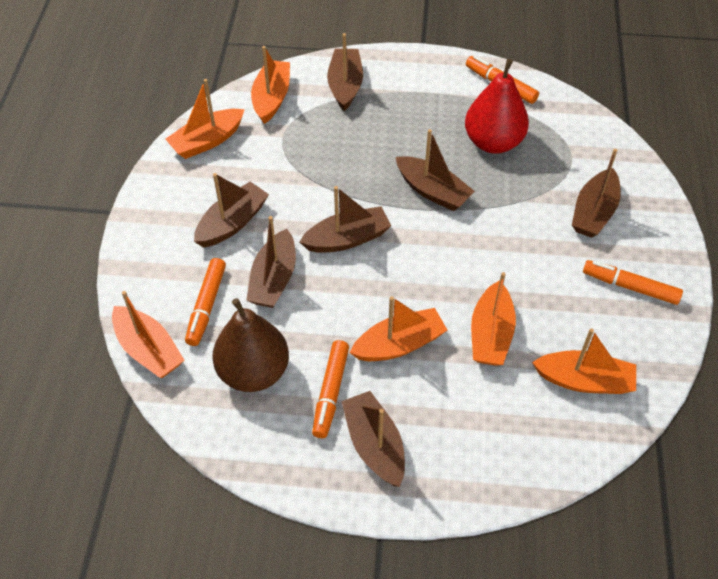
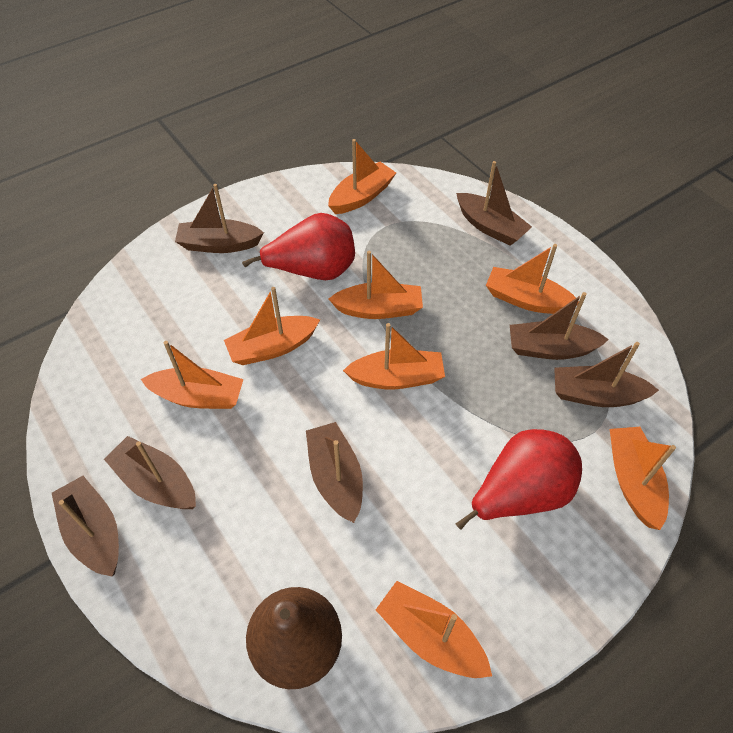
orange boat: [112,291,184,378] [165,79,245,159] [251,46,290,124] [350,296,447,361] [471,272,516,366] [532,328,636,394] = 6 -> [141,341,244,409] [224,287,320,365] [328,139,396,214] [329,251,423,319] [343,323,445,390] [376,581,492,678] [486,244,579,314] [610,427,676,530] = 8
orange marker: [185,258,226,346] [312,340,349,438] [466,56,539,104] [583,260,683,305] = 4 -> none = 0
red pear: [465,59,529,154] = 1 -> [242,213,355,280] [455,429,582,530] = 2

